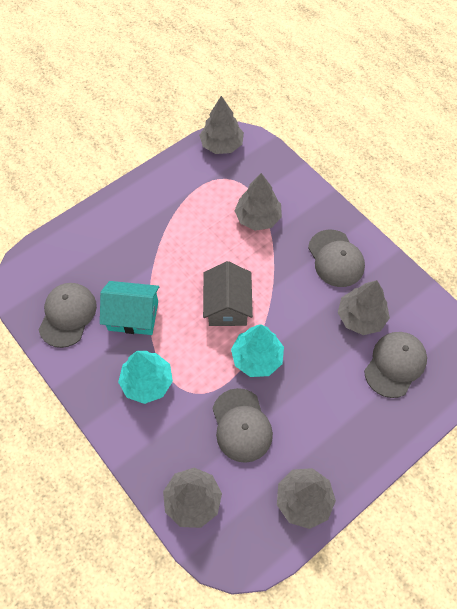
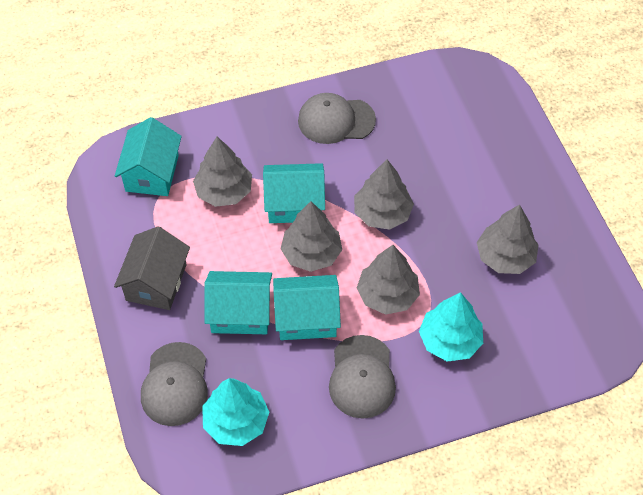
grey cap: [39,283,97,348] [212,388,273,463] [308,230,365,287] [364,332,427,398] = 4 -> [141,342,208,426] [298,93,376,144] [329,335,396,419] = 3
turquoise house: [100,281,159,335] = 1 -> [115,117,182,196] [204,271,272,334] [263,163,325,223] [273,275,341,340] = 4

